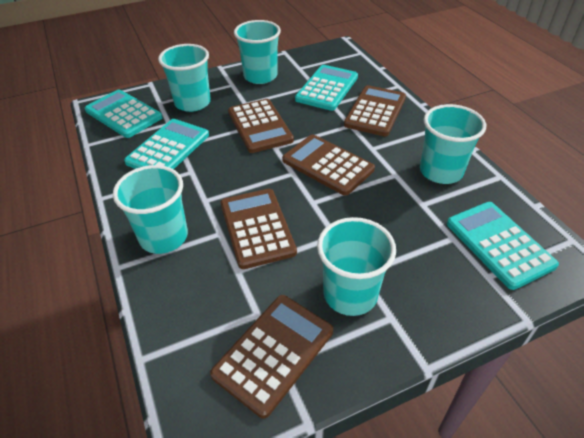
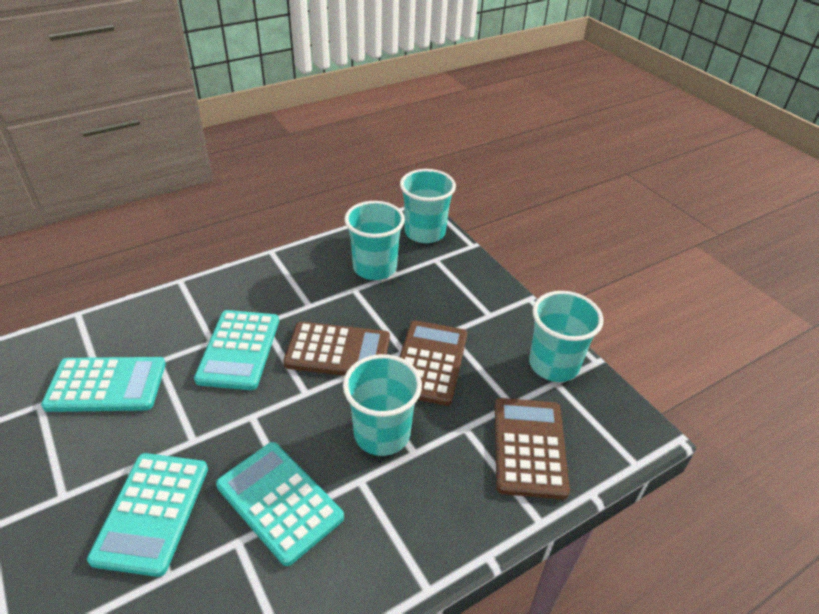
brown calculator: [210,295,333,419] [220,189,297,269] [228,99,294,153] [282,134,375,196] [344,85,406,136] = 5 -> [283,322,390,375] [399,320,467,406] [495,398,570,500] = 3
turquoise cup: [113,165,188,254] [158,44,211,112] [234,20,281,84] [317,217,396,316] [420,104,486,184] = 5 -> [343,354,422,456] [345,201,405,280] [400,169,456,243] [529,291,604,382] = 4

